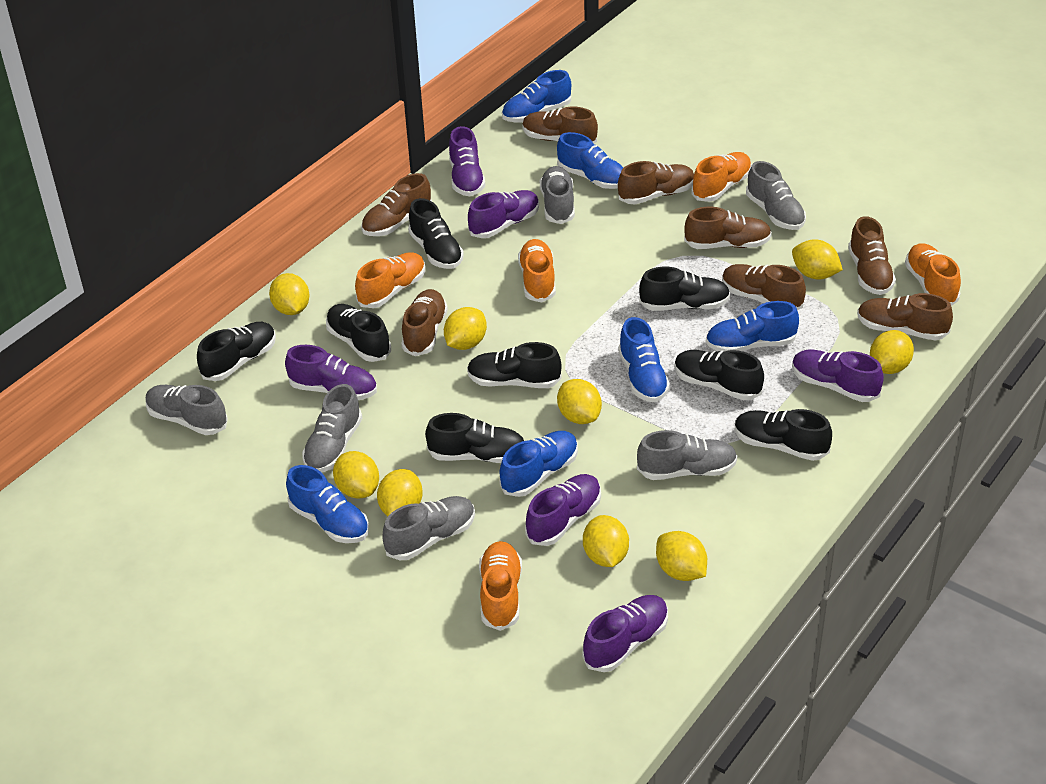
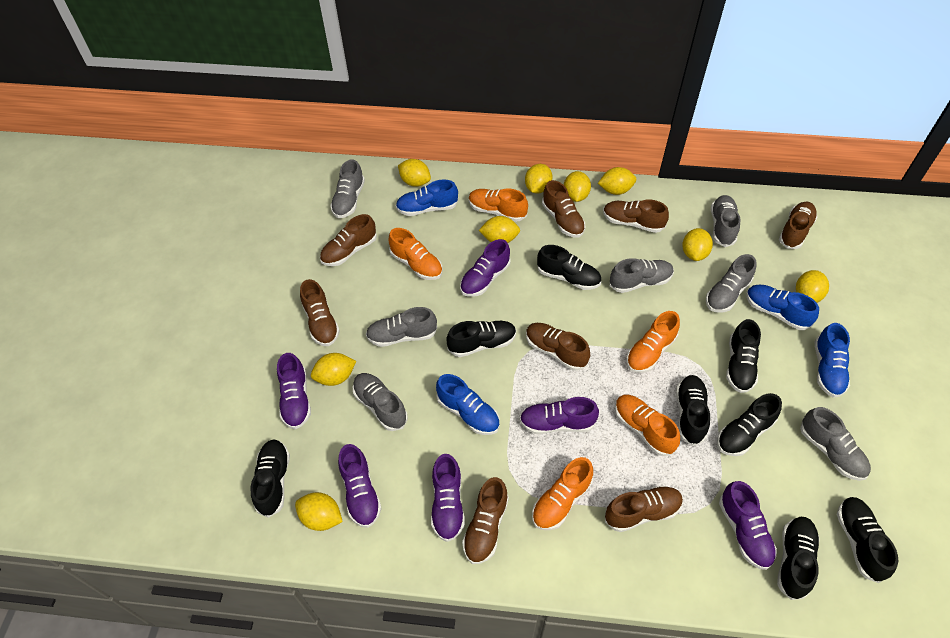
blue shoe: [286,465,369,543] [499,431,578,497] [502,70,571,122] [557,132,623,189] [618,317,670,402] [706,301,799,351] = 6 -> [396,180,458,216] [436,374,500,435] [746,285,819,330] [815,323,850,398] = 4
grey shoe: [146,385,228,435] [302,384,362,473] [382,496,475,560] [540,166,575,224] [637,430,737,480] [746,161,806,230] = 6 -> [330,159,365,218] [353,373,408,431] [366,307,437,347] [610,258,674,293] [706,254,757,312] [711,195,741,247] [800,407,871,481] = 7

